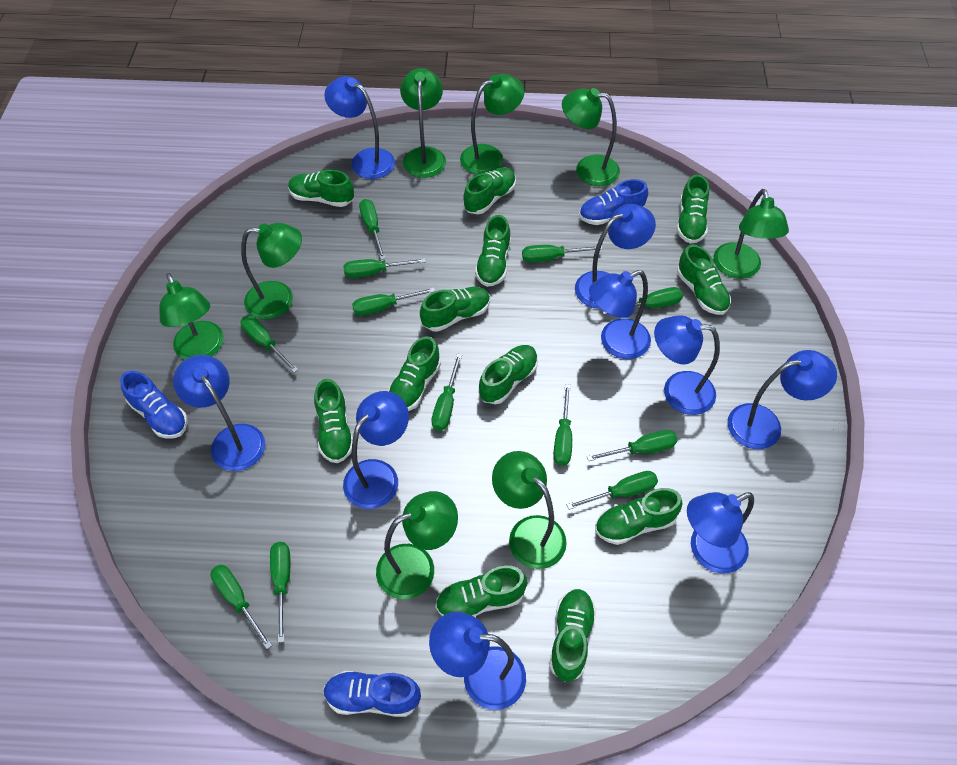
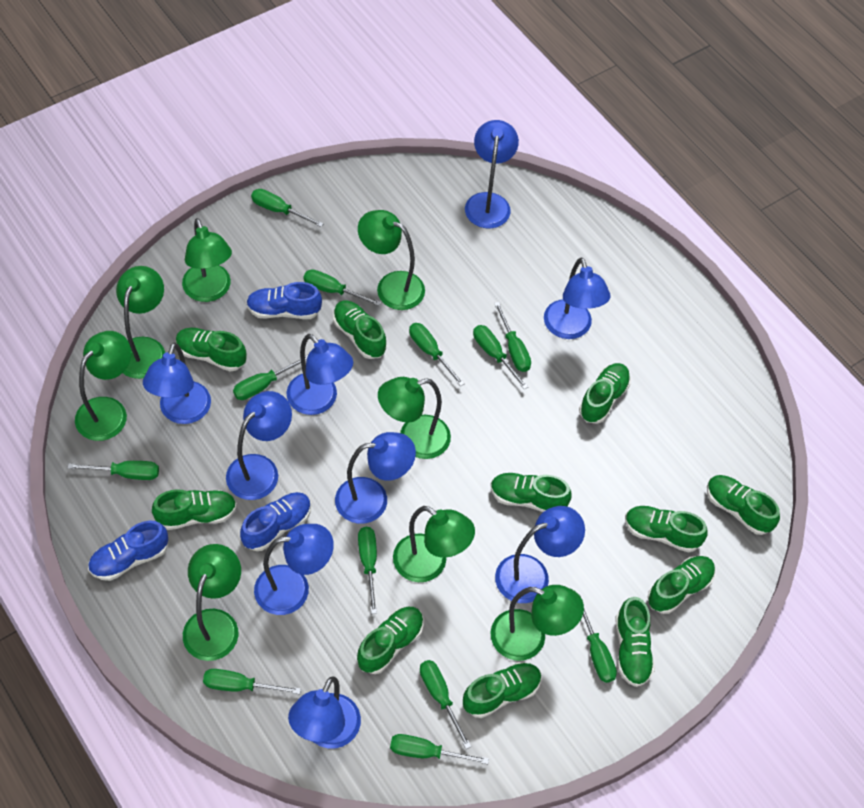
green shoe: [288,170,354,207] [314,379,353,463] [388,336,441,411] [420,287,490,332] [435,566,527,617] [463,167,516,214] [475,215,511,287] [479,345,538,404] [549,589,596,682] [595,488,682,545] [677,175,709,243] [677,245,731,315] = 12 -> [152,489,237,530] [176,328,247,372] [333,300,386,359] [357,607,424,674] [463,662,542,718] [490,473,572,512] [579,363,631,424] [615,597,655,687] [625,506,708,552] [647,556,715,614] [707,475,780,535] = 11

